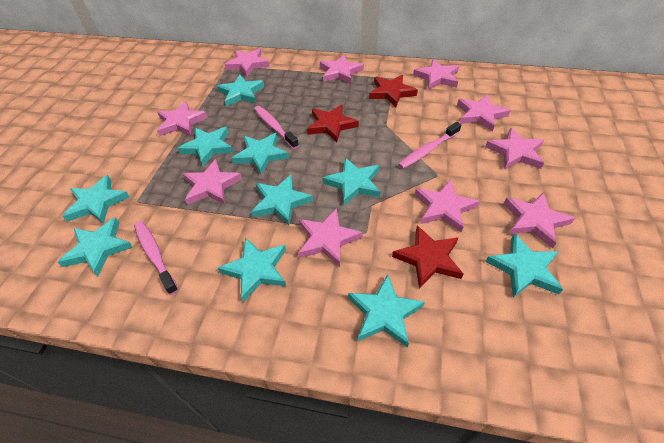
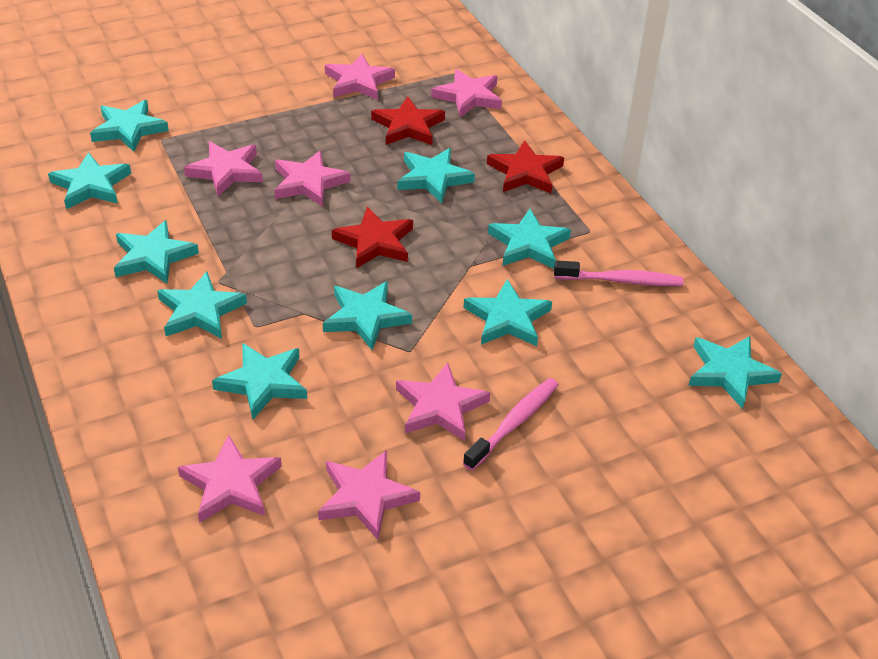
pink star: [157,101,208,136] [183,159,242,205] [224,48,269,76] [298,208,363,267] [320,55,364,84] [413,59,459,90] [415,180,480,232] [457,95,511,132] [485,128,544,169] [504,192,575,249] = 10 -> [178,435,282,523] [184,142,263,196] [274,150,351,207] [318,450,420,540] [325,54,395,100] [396,363,490,441] [431,69,502,117] = 7
pink toothbrush: [134,221,178,295] [254,106,299,149] [398,122,461,169] = 3 -> [463,378,559,471] [554,260,684,286] = 2

